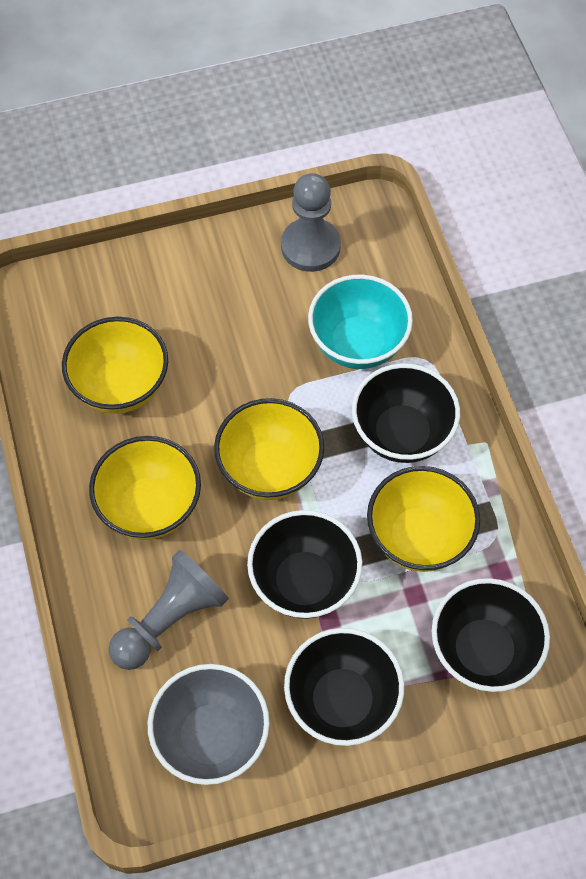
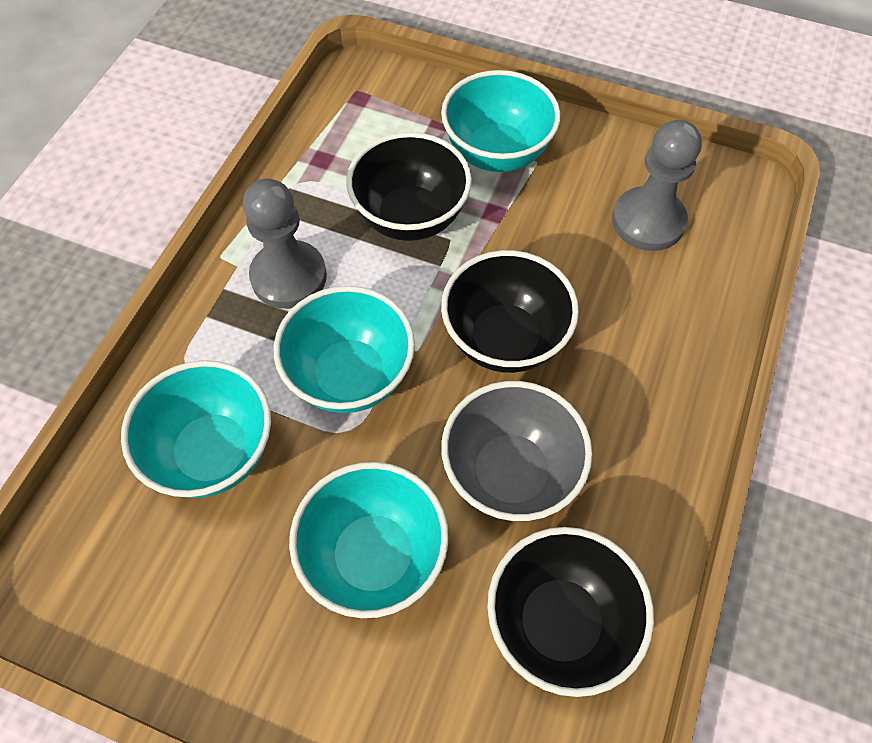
black bowl: [247,510,362,619] [284,628,404,746] [352,363,460,463] [432,578,550,692] = 4 -> [346,132,472,241] [441,250,579,373] [487,527,654,697] = 3
turquoise bowl: [308,275,413,369] = 1 -> [121,360,271,498] [274,286,415,413] [289,462,449,618] [441,70,561,172] = 4
yellow bowl: [62,317,168,414] [89,436,201,540] [214,398,324,500] [367,466,480,572] = 4 -> none = 0

